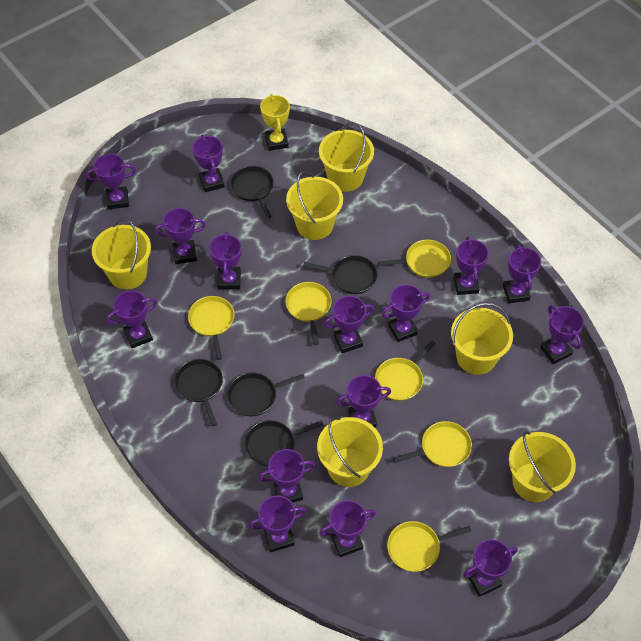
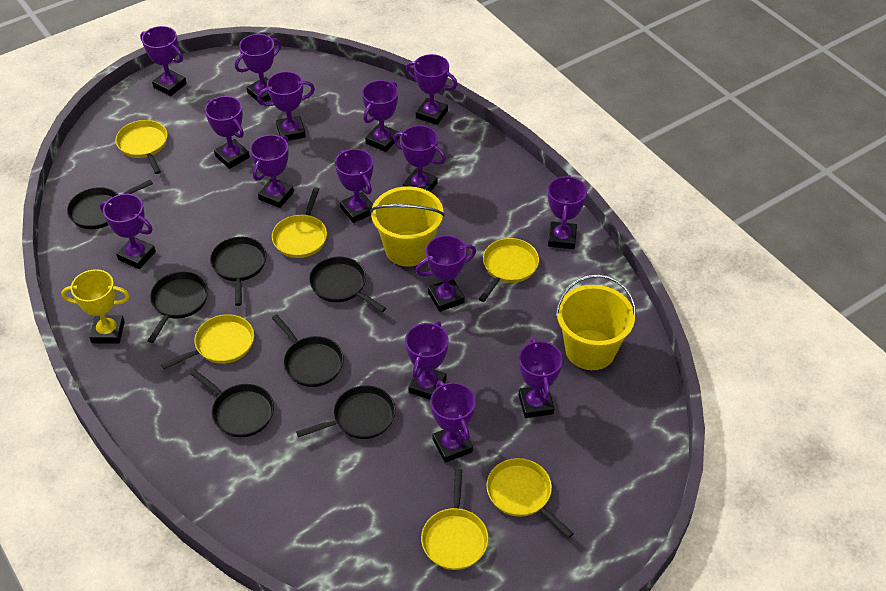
black pan: [174,359,223,426] [227,373,305,416] [231,166,274,218] [244,420,323,466] [303,255,377,294] = 5 -> [67,179,153,229] [147,272,208,343] [190,369,274,437] [210,237,267,306] [272,315,344,387] [296,385,396,439] [309,257,386,312] = 7
yellow bucket: [92,218,151,290] [286,171,343,240] [317,416,383,487] [319,122,374,192] [451,303,513,375] [509,431,576,502] = 6 -> [370,186,445,267] [555,274,636,370] = 2

